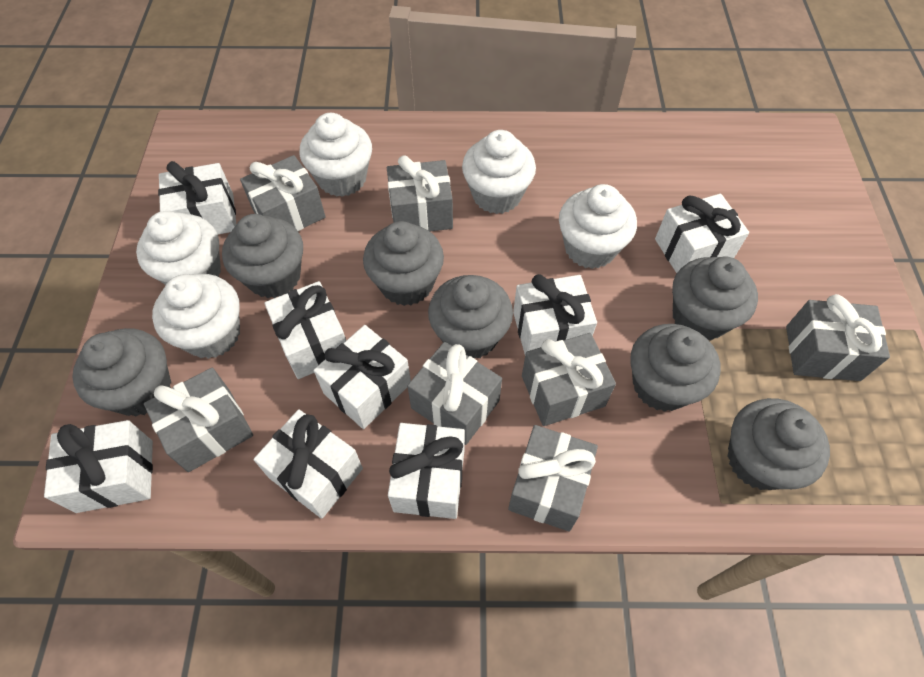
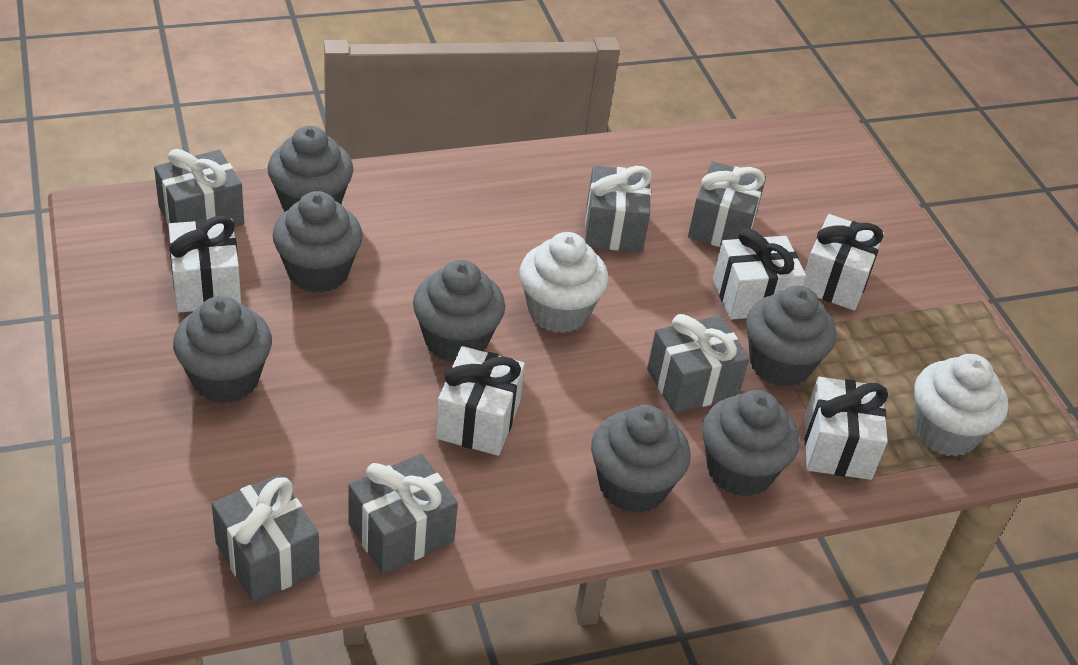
grey gift: [144,367,253,472] [240,155,326,231] [387,155,453,231] [407,342,502,445] [508,425,598,532] [522,333,616,426] [786,294,890,381] = 7 -> [154,149,244,227] [212,474,320,603] [348,453,458,574] [585,165,652,252] [647,314,749,413] [688,161,766,247] = 6
white cupcake: [136,211,221,285] [152,274,240,359] [299,113,372,197] [462,130,536,214] [559,184,637,269] = 5 -> [519,232,608,333] [914,354,1009,457] = 2
white gift: [44,420,153,513] [158,161,236,234] [254,409,363,519] [264,281,346,379] [314,325,411,429] [388,423,465,519] [513,274,597,355] [655,193,749,273] = 8 -> [168,216,241,313] [435,346,525,456] [713,228,806,320] [803,214,884,311] [805,377,888,480] = 5

